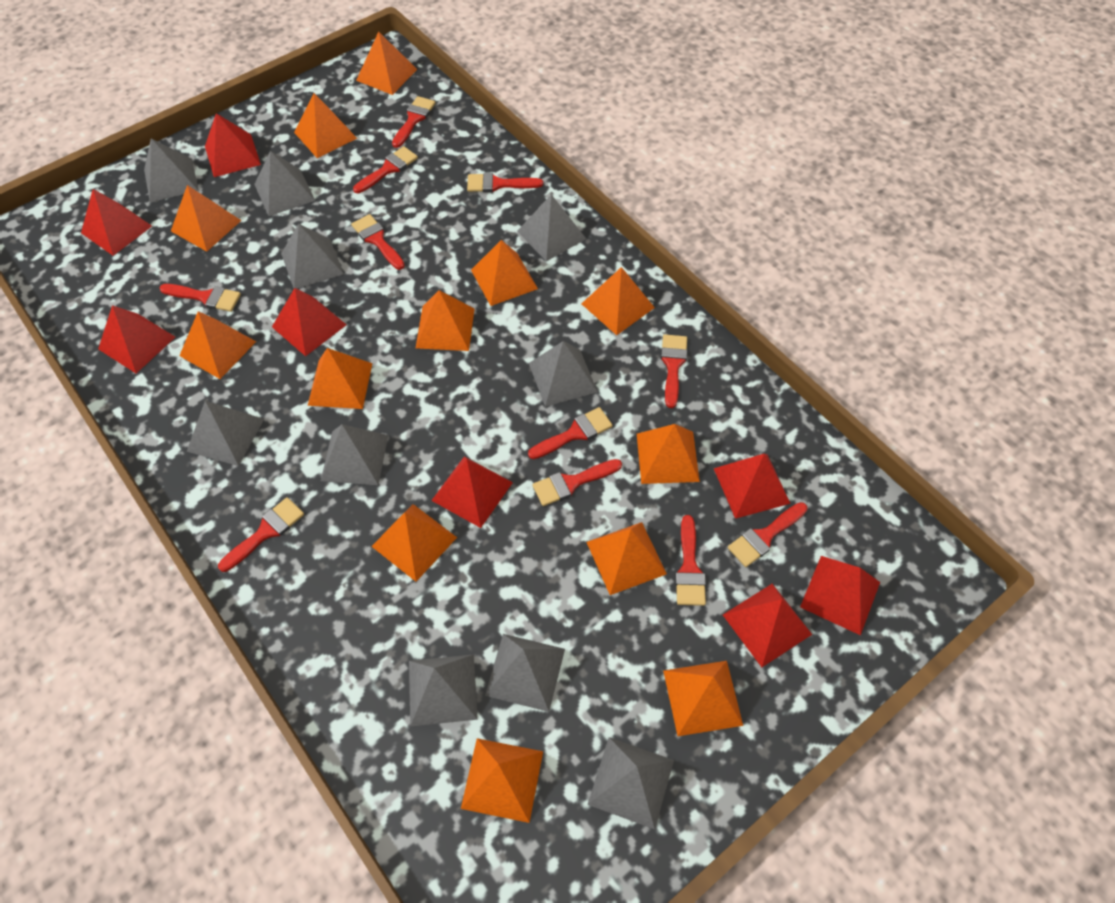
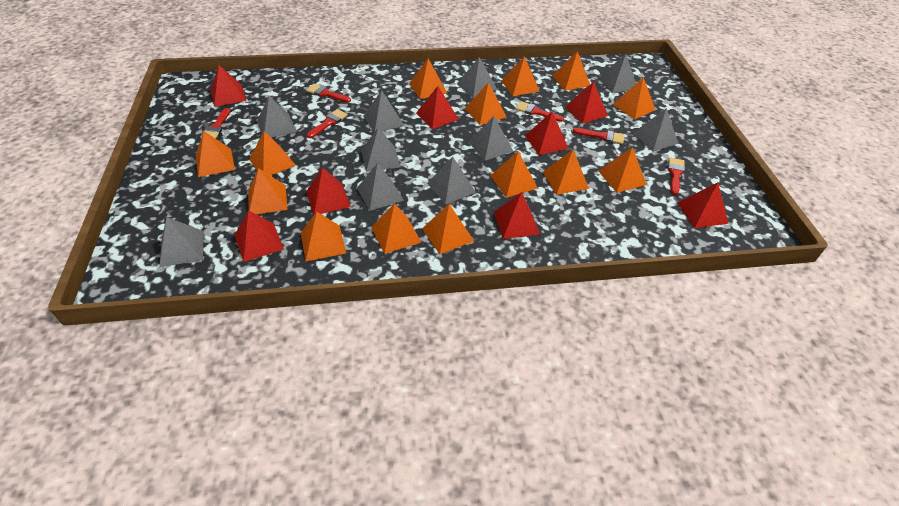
orange pyramid: [171,185,242,252] [179,311,256,379] [294,93,358,158] [308,348,373,409] [356,32,417,95] [371,504,457,582] [416,290,475,351] [461,738,543,823] [471,240,538,306] [581,267,655,335] [587,522,667,595] [637,424,700,484] [663,661,743,736] = 13 -> [195,131,235,177] [248,168,287,214] [249,131,296,176] [301,212,346,261] [371,203,422,254] [409,59,447,99] [422,204,474,254] [465,82,507,125] [490,151,538,198] [501,56,540,96] [543,150,589,195] [552,51,590,91] [599,147,647,193] [612,77,656,119] = 14
red brush: [160,284,241,312] [218,497,304,572] [351,214,405,270] [353,146,418,193] [392,96,435,148] [467,173,543,192] [528,407,613,459] [532,459,622,506] [661,334,687,408] [675,515,706,606] [728,502,808,567] = 11 -> [200,108,230,139] [306,84,351,102] [307,109,348,138] [516,101,564,122] [573,128,624,144] [667,157,685,195] = 6

